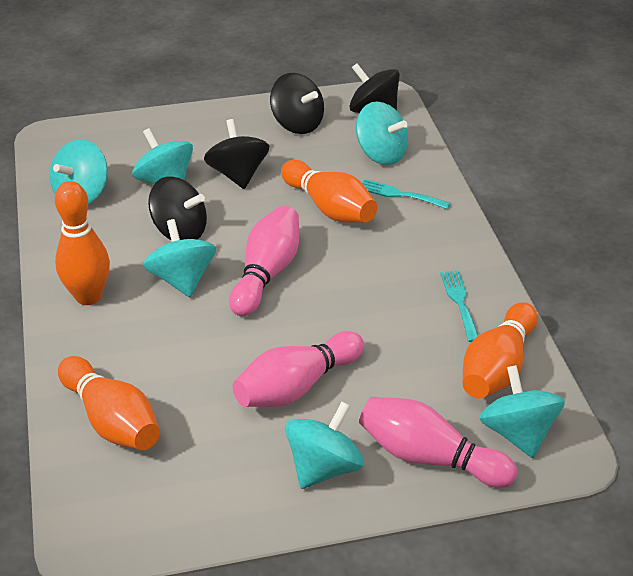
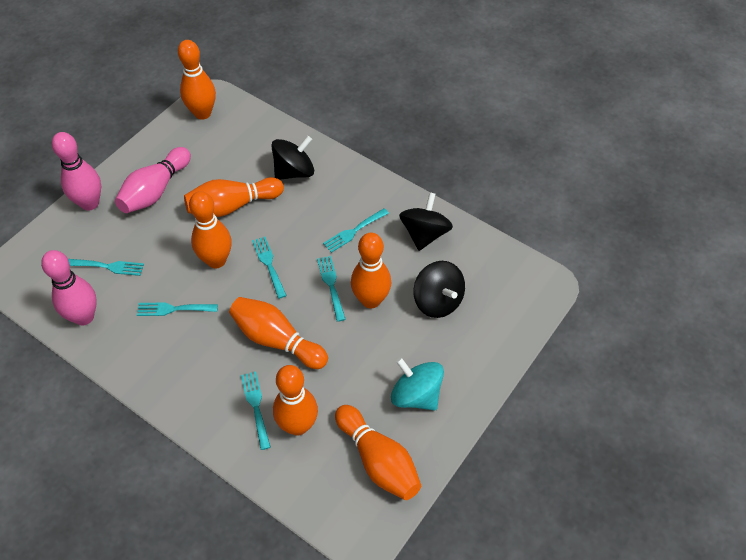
black spinning top: [148,176,207,240] [204,119,269,189] [270,73,324,134] [349,63,400,113] = 4 -> [271,136,314,180] [399,192,453,251] [413,261,465,318] = 3
orange bowling pin: [55,181,110,305] [58,356,160,450] [281,160,377,222] [463,302,538,398] = 4 -> [178,40,216,120] [184,177,284,217] [189,191,232,268] [229,297,328,369] [273,365,318,436] [335,405,421,500] [351,233,391,308] = 7
turquoise fork: [362,179,451,209] [440,270,478,342] = 2 -> [68,259,144,276] [137,302,218,316] [241,371,271,450] [252,237,287,299] [317,256,346,322] [323,208,389,253] = 6
turquoise spinning top: [50,139,108,204] [132,128,193,184] [143,219,216,297] [285,402,364,489] [356,102,408,165] [479,365,565,458] = 6 -> [391,357,444,410] = 1

